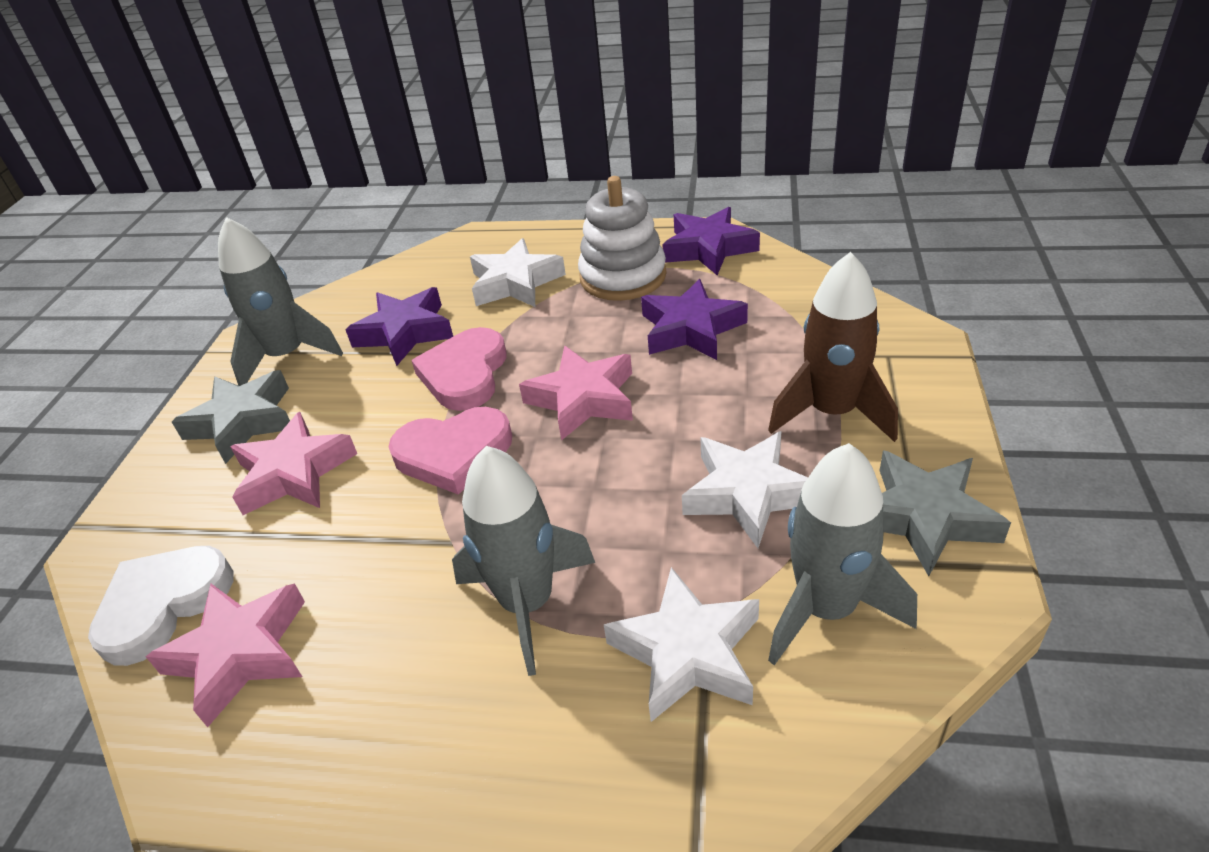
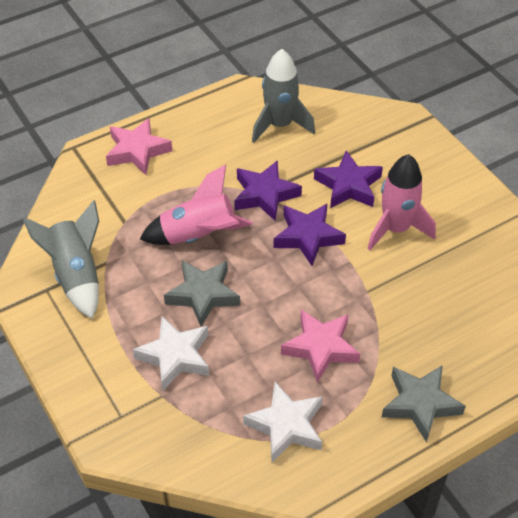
brown rocket: [768,252,898,442] = 1 -> none = 0
grey rocket: [218,217,343,386] [452,446,595,676] [768,443,917,665] = 3 -> [22,200,99,319] [252,49,315,143] = 2
pink heart: [389,407,512,495] [411,327,506,411] = 2 -> none = 0
pink rocket: none = 0 -> [140,164,253,245] [368,154,436,251] = 2
pink star: [146,583,305,727] [231,412,357,515] [519,346,633,441] = 3 -> [106,118,172,175] [281,309,360,383] = 2
white heart: [88,546,234,666] = 1 -> none = 0
white stacking toy: [578,176,667,301] = 1 -> none = 0
white star: [470,238,566,307] [604,567,759,722] [682,431,808,548] = 3 -> [133,316,210,390] [243,382,323,462] = 2

